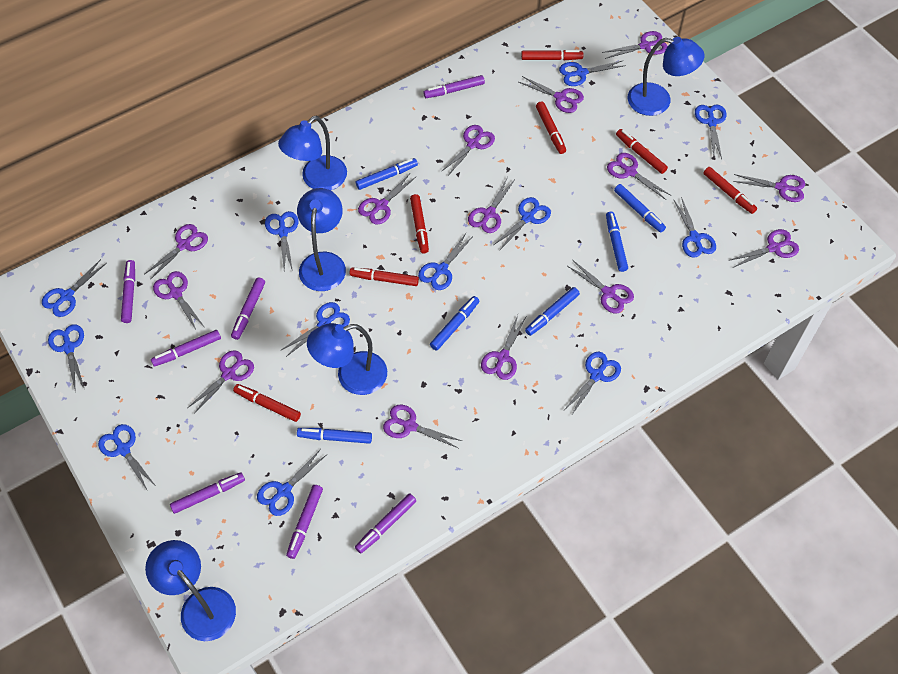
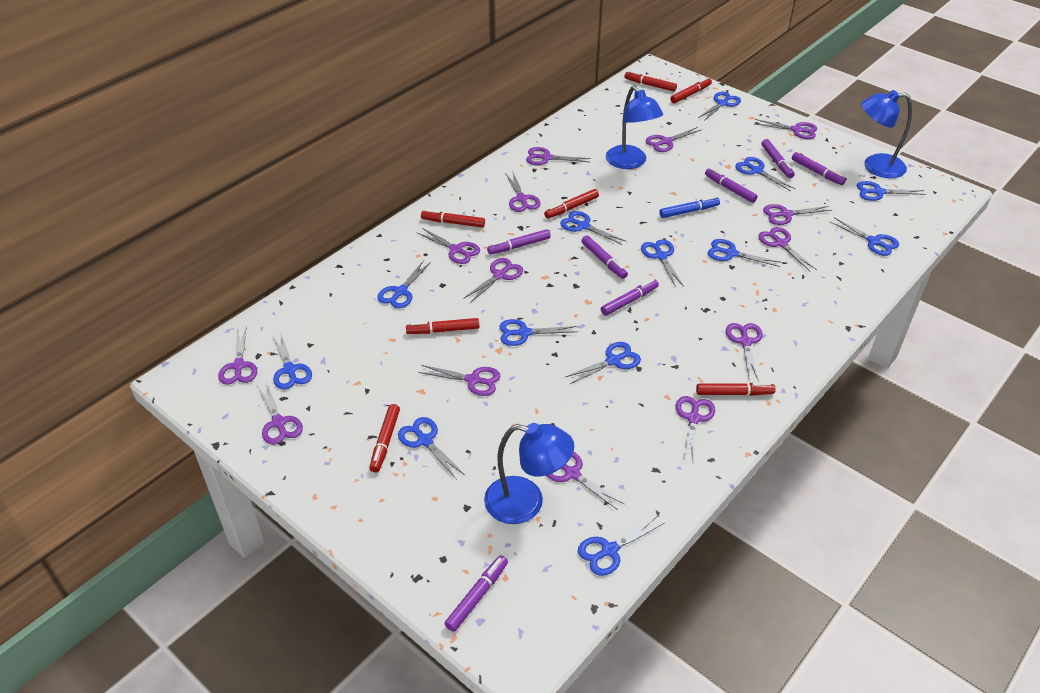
blue lamp: [145,540,236,641] [278,116,347,191] [297,188,346,291] [307,323,387,395] [628,37,705,116] = 5 -> [484,423,574,524] [606,86,663,169] [861,90,912,178] = 3
blue marker: [297,428,372,444] [356,158,418,190] [430,296,479,351] [525,287,580,336] [606,212,628,272] [614,184,666,233] = 6 -> [659,196,720,218] = 1
blue scissors: [42,259,107,317] [48,324,84,389] [98,424,156,490] [257,449,326,516] [265,211,299,271] [280,302,350,357] [418,233,473,290] [494,197,551,251] [559,61,626,86] [564,351,621,416] [673,197,716,258] [695,105,726,159] = 12 -> [272,331,312,389] [377,260,431,308] [398,417,465,480] [499,319,578,346] [560,211,626,245] [565,342,641,384] [578,516,664,576] [641,239,684,287] [698,92,741,121] [707,239,781,267] [735,157,795,191] [830,217,899,256] [857,181,927,201] = 13

